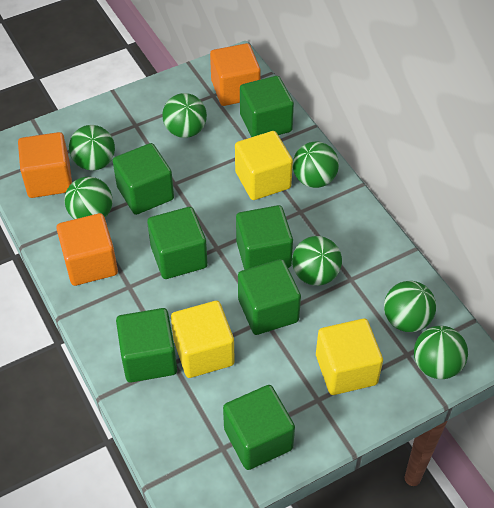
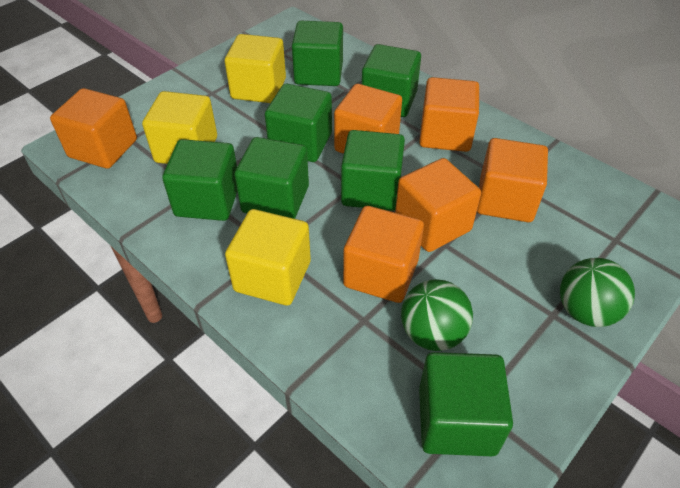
green ball: [65,177,113,219] [69,125,115,170] [162,93,207,138] [292,236,342,286] [293,142,339,188] [384,281,436,332] [414,326,468,379] = 7 -> [401,279,473,351] [560,258,635,327] = 2
orange cube: [18,132,72,198] [56,213,118,286] [210,43,261,106] = 3 -> [50,88,137,169] [334,84,402,154] [343,206,424,303] [395,158,481,252] [419,77,479,152] [477,138,548,222] = 6

